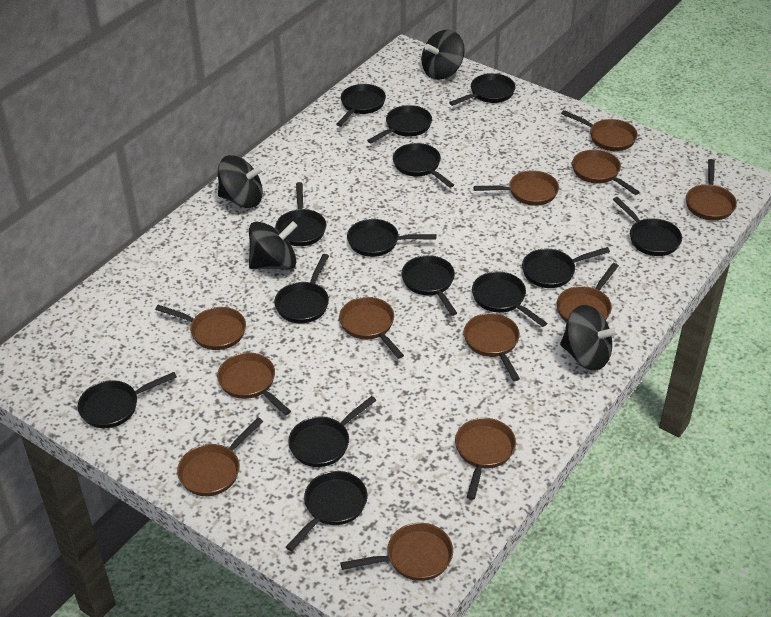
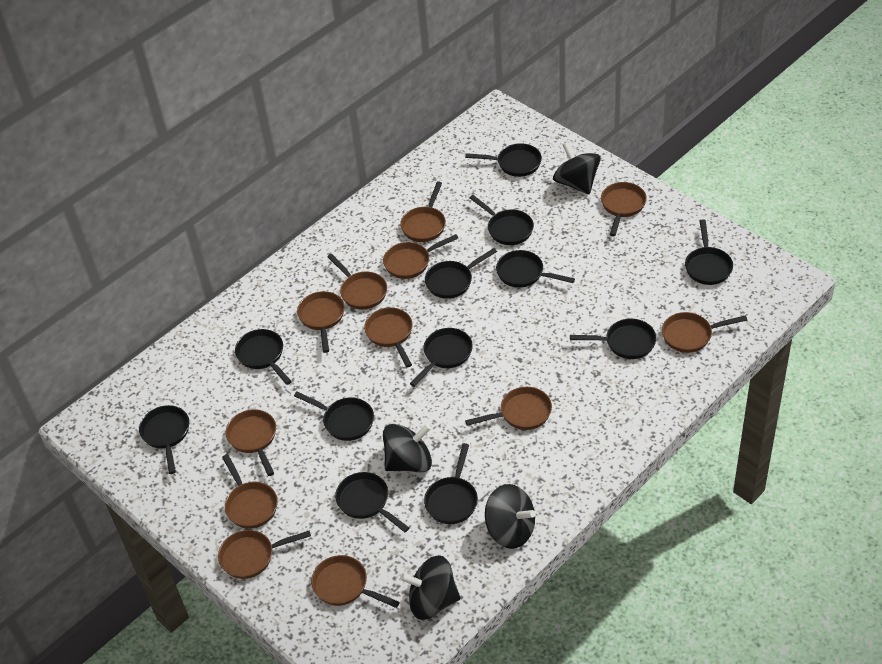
black pan: [78,372,177,428] [274,254,329,323] [275,182,326,246] [286,471,368,551] [288,396,377,467] [337,84,386,126] [347,219,436,257] [367,105,432,143] [393,143,454,188] [401,255,457,316] [449,73,516,106] [472,271,547,327] [522,247,610,288] [613,197,682,256] = 14 -> [139,405,189,474] [235,329,292,385] [294,391,374,441] [335,472,409,532] [410,328,473,387] [424,443,478,524] [425,248,497,299] [465,143,542,177] [470,195,534,245] [496,250,575,288] [570,319,656,359] [685,219,733,285] = 12

